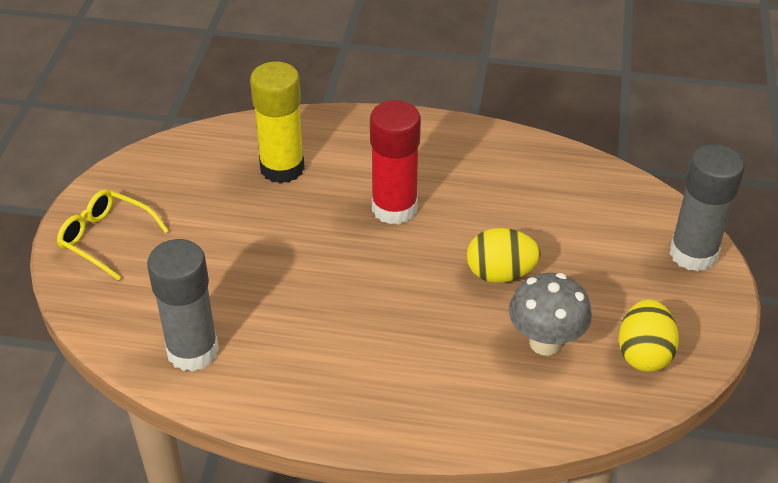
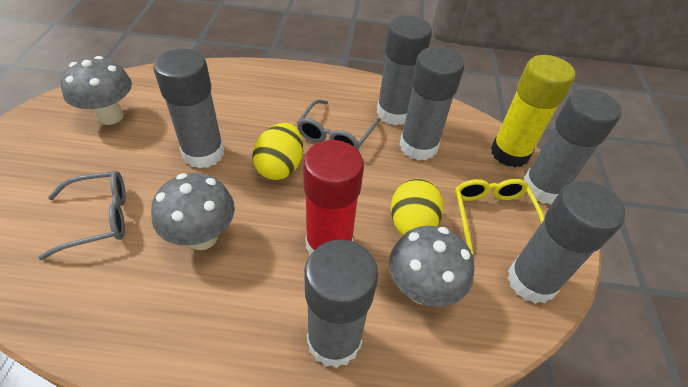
grey glasses: none = 0 -> [39,171,126,260] [297,99,380,150] = 2
grey glue stick: [147,239,219,372] [670,144,745,272] = 2 -> [153,48,224,169] [304,239,378,368] [377,15,432,126] [399,47,464,161] [507,181,626,304] [524,89,622,204] = 6
grey mushroom: [509,273,592,356] = 1 -> [61,56,132,125] [151,173,235,250] [389,226,475,307] = 3

